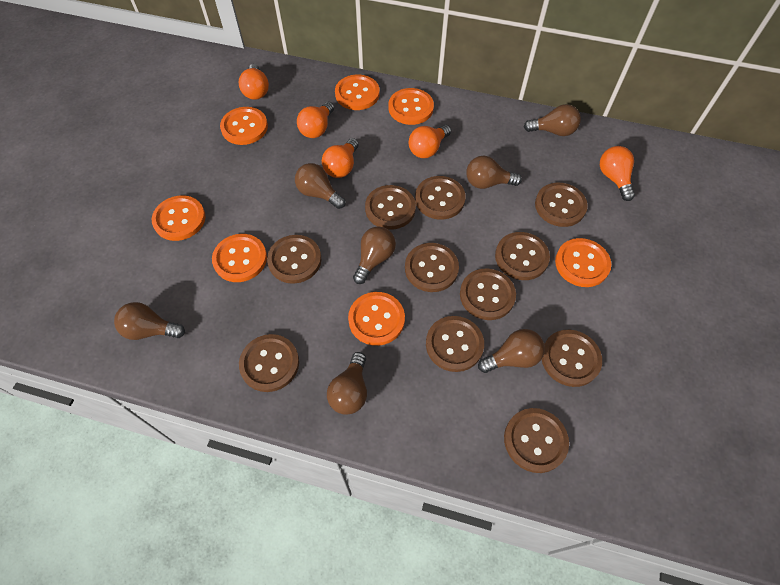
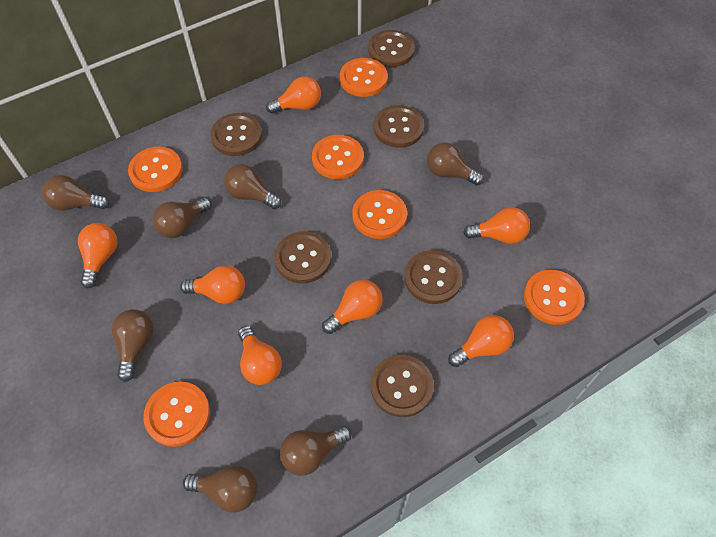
brown button: [239,334,299,392] [267,235,321,284] [365,185,416,230] [405,243,459,292] [415,176,466,220] [426,316,484,372] [460,269,516,320] [495,232,550,280] [504,408,569,473] [535,183,588,227] [542,330,602,387] = 11 -> [210,113,262,156] [274,231,331,283] [368,30,415,67] [370,355,434,417] [374,105,424,148] [404,250,463,304] = 6
orange button: [152,195,206,241] [212,234,267,282] [220,107,268,145] [335,74,379,110] [348,292,405,346] [389,88,434,125] [555,238,611,287] = 7 -> [128,146,183,192] [143,382,210,447] [312,135,364,179] [340,58,388,97] [352,190,407,239] [524,270,585,325] = 6
orange light bulb: [239,64,269,100] [297,102,334,138] [322,138,359,178] [409,125,451,158] [600,146,635,201] = 5 -> [78,223,118,289] [180,265,245,304] [238,326,282,385] [266,77,321,114] [322,280,382,334] [448,315,514,367] [463,207,530,244] = 7

